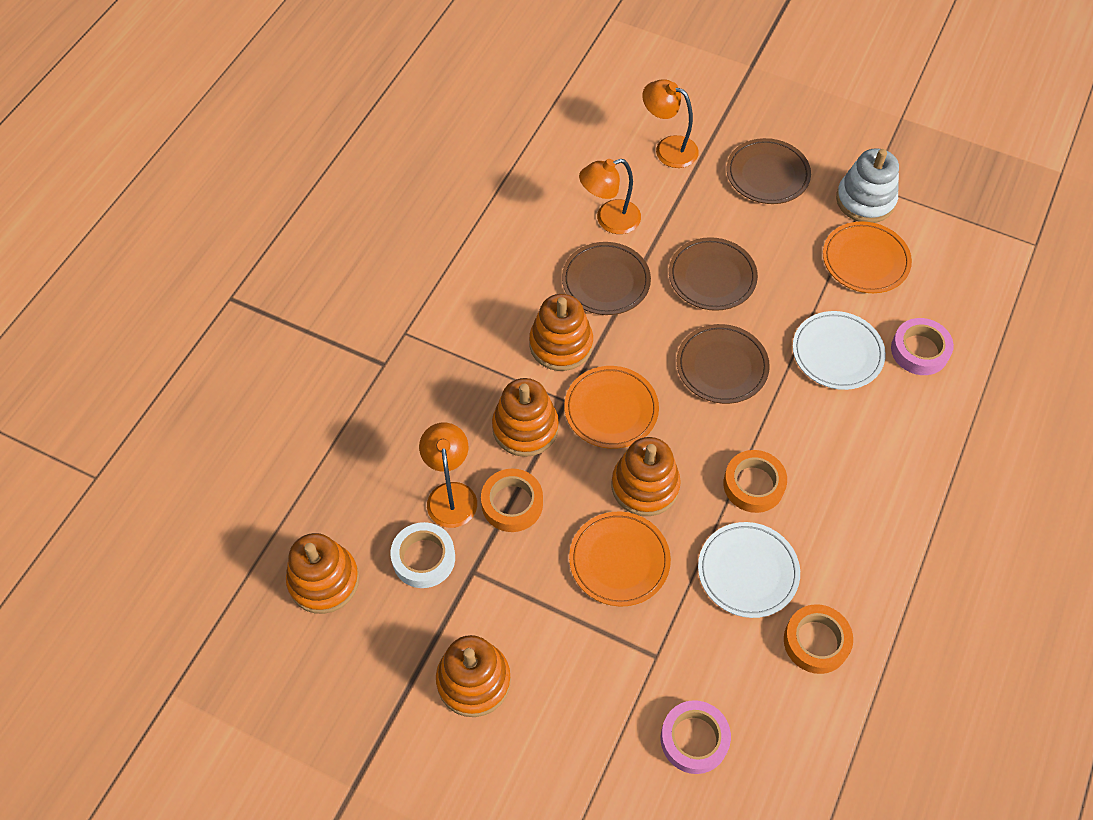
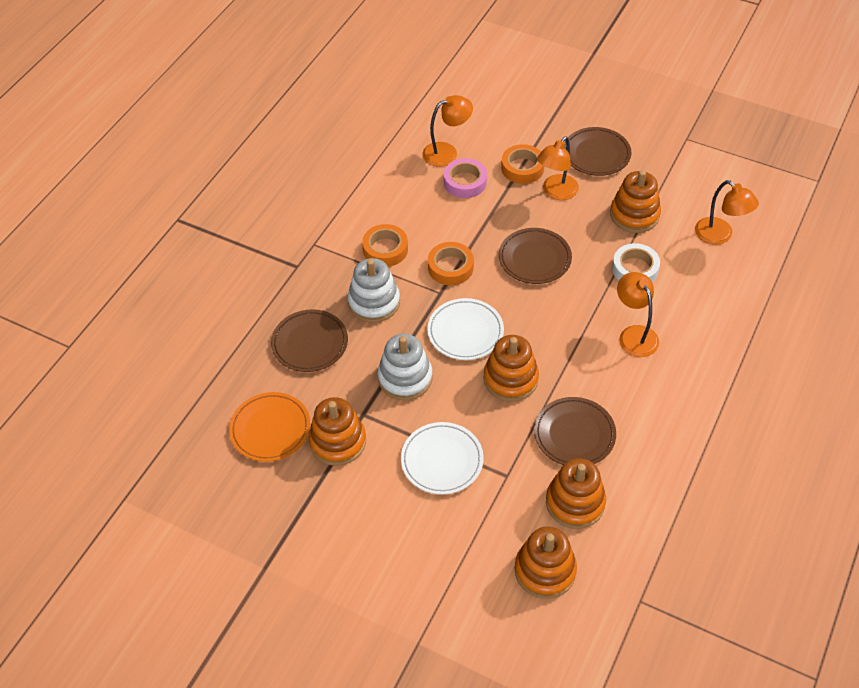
orange lamp: [419,422,477,528] [579,159,641,234] [642,79,699,168] = 3 -> [422,95,473,167] [537,136,579,200] [617,272,659,357] [695,180,759,245] = 4
orange plate: [564,366,659,449] [569,511,671,607] [823,221,912,293] = 3 -> [229,392,310,462] = 1
pink tape: [661,700,731,774] [891,318,954,375] = 2 -> [444,158,487,198] = 1
white stacking toy: [836,148,899,223] = 1 -> [348,258,400,323] [377,334,433,400] = 2

